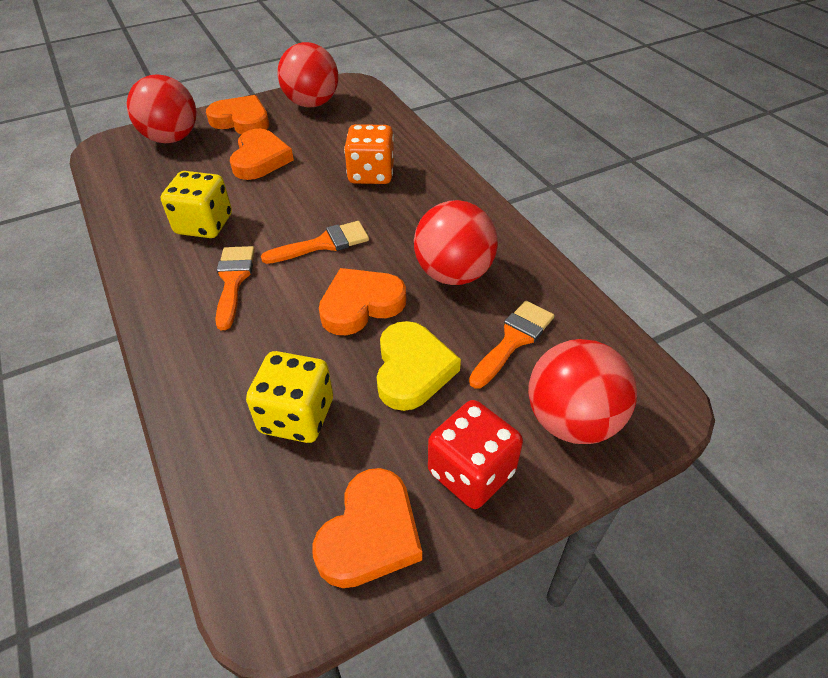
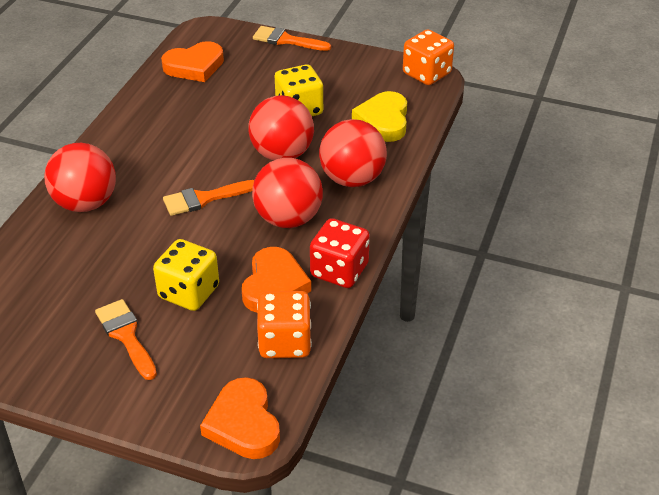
orange dice: [344,124,394,184] = 1 -> [257,291,312,358] [403,29,454,85] = 2
orange heart: [206,95,269,135] [230,129,294,180] [312,468,422,588] [319,268,406,335] = 4 -> [161,41,224,82] [200,377,280,459] [242,247,311,313] = 3

